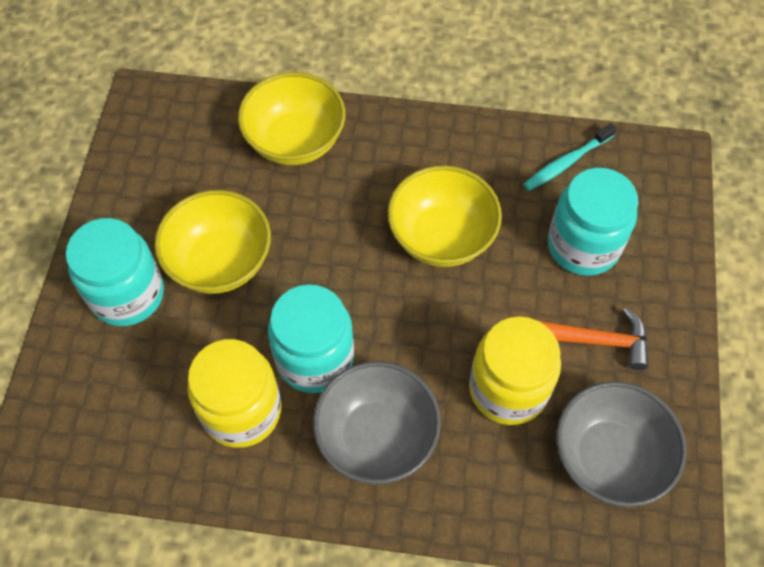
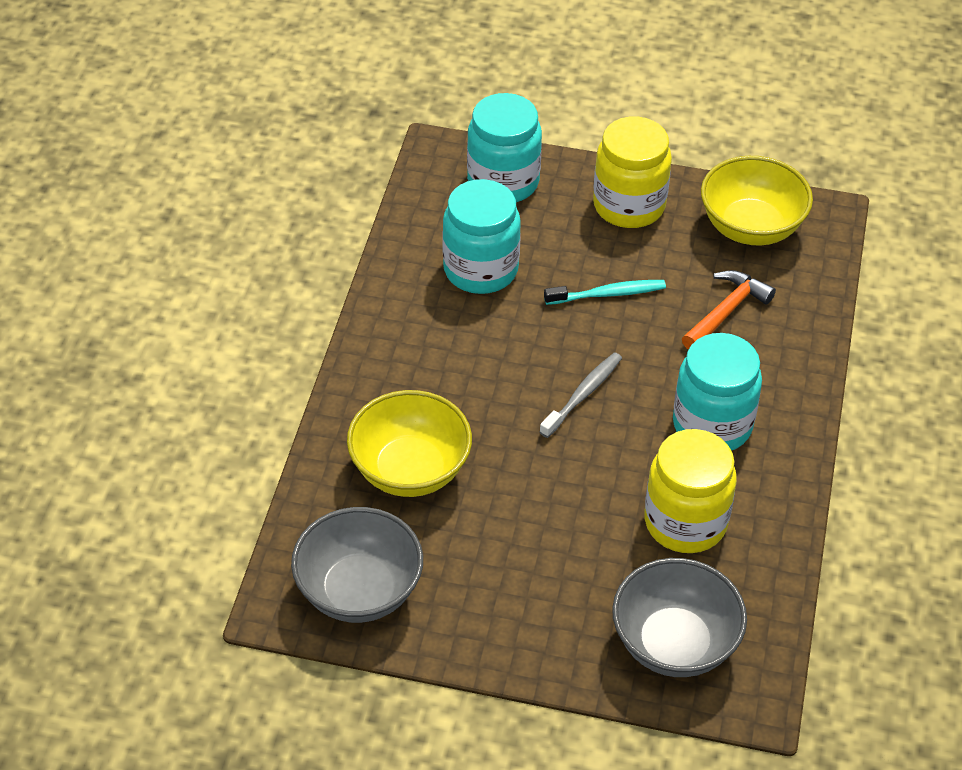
grey toothbrush: none = 0 -> [540,352,622,438] = 1
yellow bowl: [155,190,271,294] [238,72,346,165] [388,166,502,267] = 3 -> [347,390,472,497] [701,156,813,245] = 2

